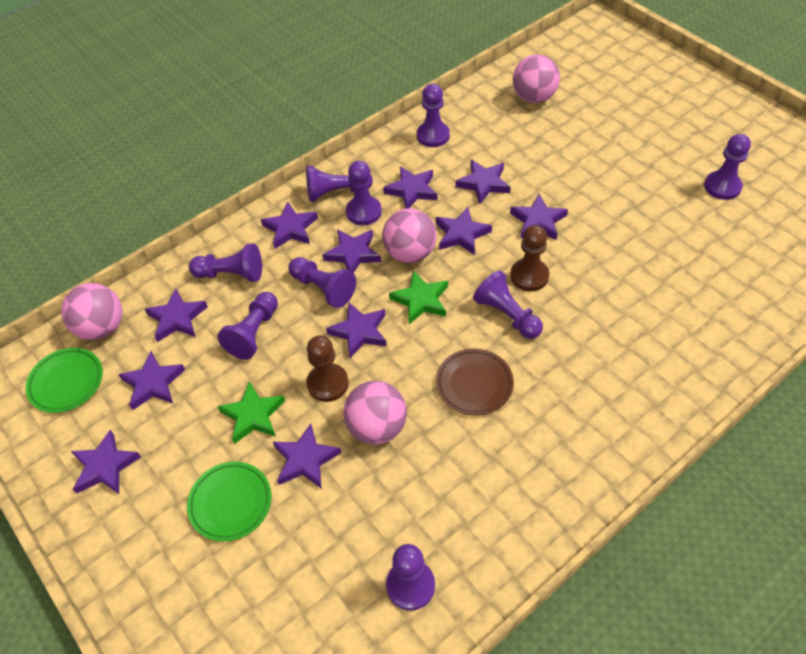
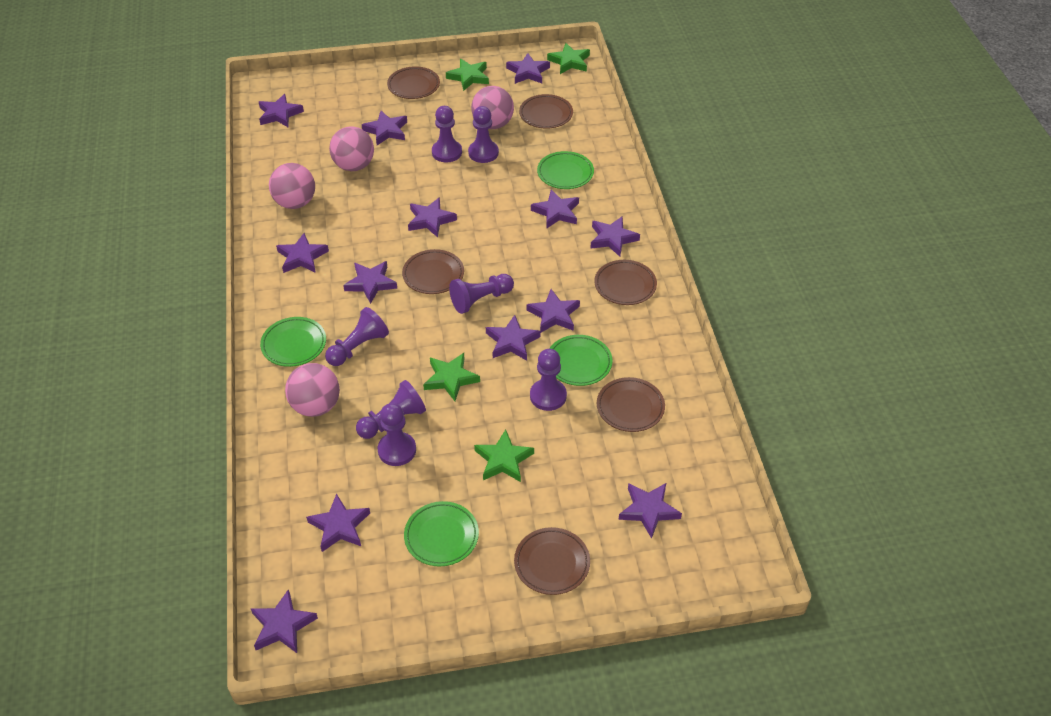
brown pawn: [306,335,349,402] [510,225,550,291] = 2 -> none = 0
brown plate: [436,348,514,416] = 1 -> [387,66,440,99] [402,249,464,294] [514,527,590,595] [519,94,573,129] [594,260,657,305] [597,377,665,432] = 6
green plate: [26,348,103,413] [187,462,271,541] = 2 -> [260,317,326,367] [404,501,479,566] [537,151,594,189] [549,335,612,386] = 4
green star: [218,381,285,444] [389,270,448,324] = 2 -> [423,353,480,401] [446,59,489,91] [474,429,534,482] [547,43,590,74] = 4
purple pawn: [189,243,262,282] [217,292,278,360] [288,257,356,308] [306,166,373,202] [346,161,382,225] [386,544,435,611] [417,84,450,147] [473,270,543,339] [704,134,751,200] = 9 -> [325,307,389,366] [356,380,426,439] [378,403,416,466] [432,106,462,162] [449,274,514,314] [468,106,499,163] [530,349,567,411] = 7
purple star: [71,430,141,494] [118,351,185,410] [145,288,208,342] [261,201,318,249] [273,423,341,488] [323,229,381,273] [326,303,387,358] [383,166,437,209] [436,207,492,255] [455,160,511,204] [510,194,568,240] = 11 -> [250,589,318,653] [259,94,304,127] [276,233,329,273] [306,494,370,552] [343,261,397,304] [362,111,407,145] [408,197,457,237] [486,315,540,361] [506,53,550,84] [526,289,580,333] [531,190,579,229] [590,216,640,257] [618,483,682,539] = 13

